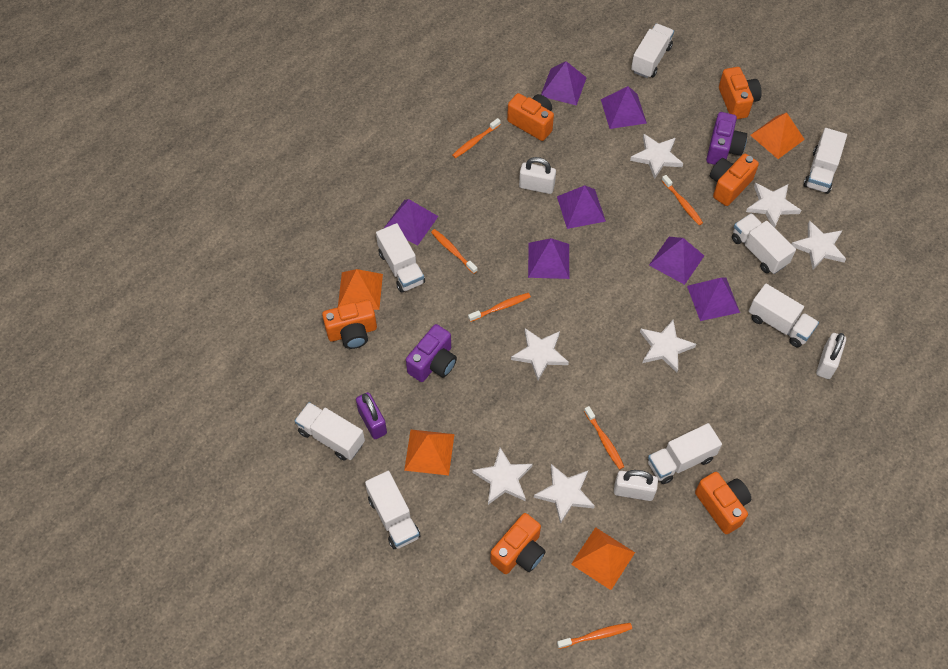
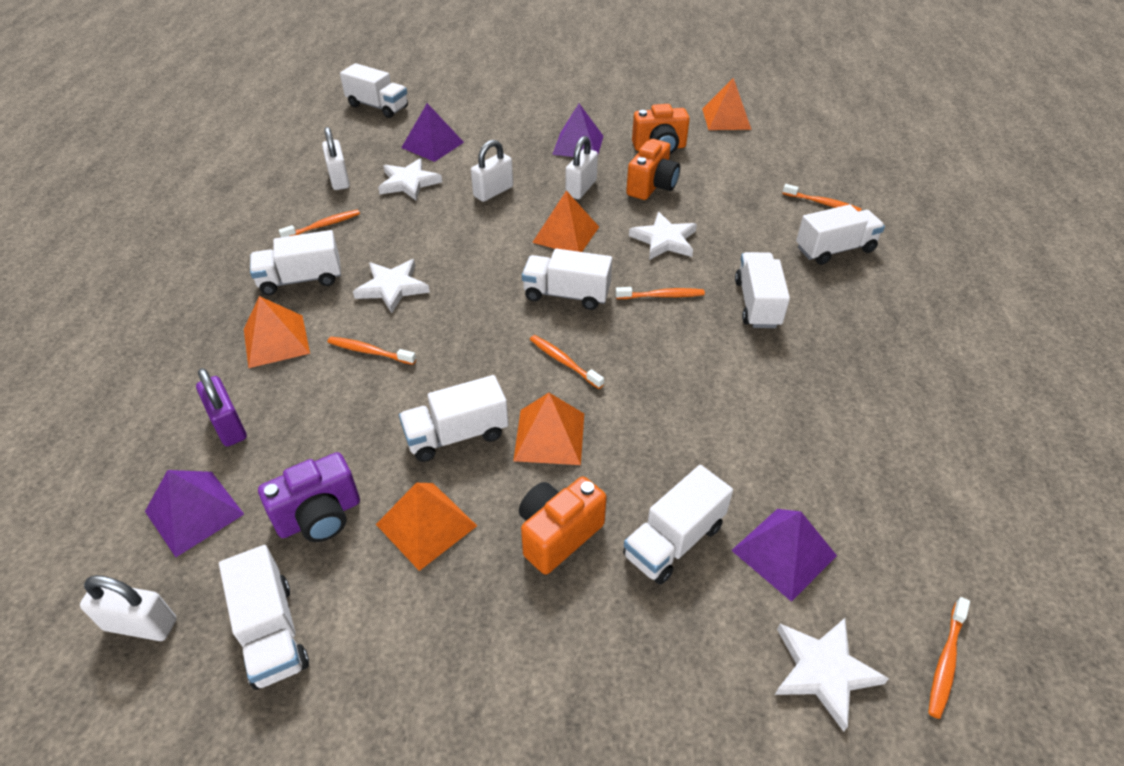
orange camera: [322,300,377,349] [490,513,546,574] [507,93,554,141] [695,472,751,534] [710,154,759,206] [719,67,762,119] = 6 -> [519,476,607,575] [626,139,680,200] [632,104,690,154] = 3
orange pyramid: [338,269,383,310] [404,430,454,475] [571,527,635,590] [750,112,805,159] = 4 -> [244,296,310,368] [376,483,477,571] [513,393,584,465] [532,191,599,252] [702,78,752,130] = 5
purple camera: [406,324,457,382] [706,112,747,165] = 2 -> [258,452,360,542] = 1
purple pyramid: [383,199,438,246] [528,238,569,279] [541,61,587,106] [557,185,606,229] [601,86,647,129] [649,237,704,285] [687,277,740,321] = 7 -> [145,470,244,557] [401,103,464,162] [552,104,604,157] [731,509,837,602] = 4
white padlock: [519,157,556,194] [614,470,658,501] [816,333,846,379] = 3 -> [80,575,177,641] [322,127,350,190] [471,140,513,202] [565,136,598,199] = 4
white star: [472,447,533,505] [511,328,569,380] [534,464,595,524] [630,134,683,179] [640,320,696,373] [746,183,801,228] [791,220,846,270] = 7 -> [353,259,430,313] [378,158,442,201] [629,212,697,260] [775,618,889,732] = 4

